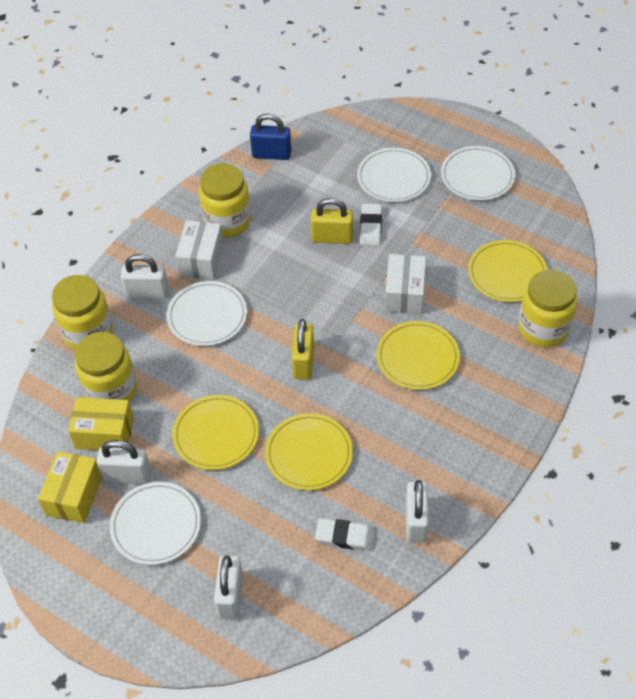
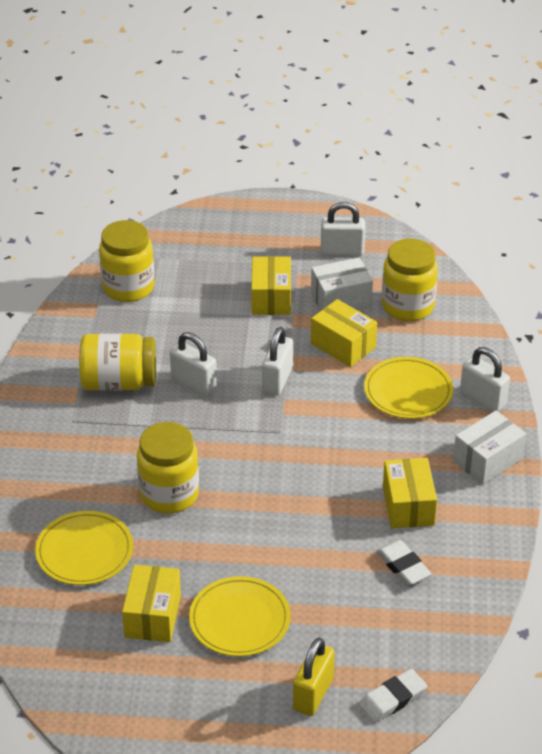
blue padlock: [250,113,291,160] = 1 -> none = 0
white plate: [110,482,201,565] [167,281,247,346] [357,148,431,202] [441,146,515,201] = 4 -> none = 0
yellow box: [38,451,102,523] [68,397,134,450] = 2 -> [122,565,181,642] [251,256,291,315] [311,299,377,367] [383,458,437,528] = 4
yellow padlock: [292,319,314,380] [311,198,353,244] = 2 -> [293,638,335,716] = 1
yellow plate: [172,395,259,470] [265,413,353,490] [376,321,460,390] [468,240,548,302] = 4 -> [35,511,133,585] [189,576,291,657] [364,357,453,419] = 3

